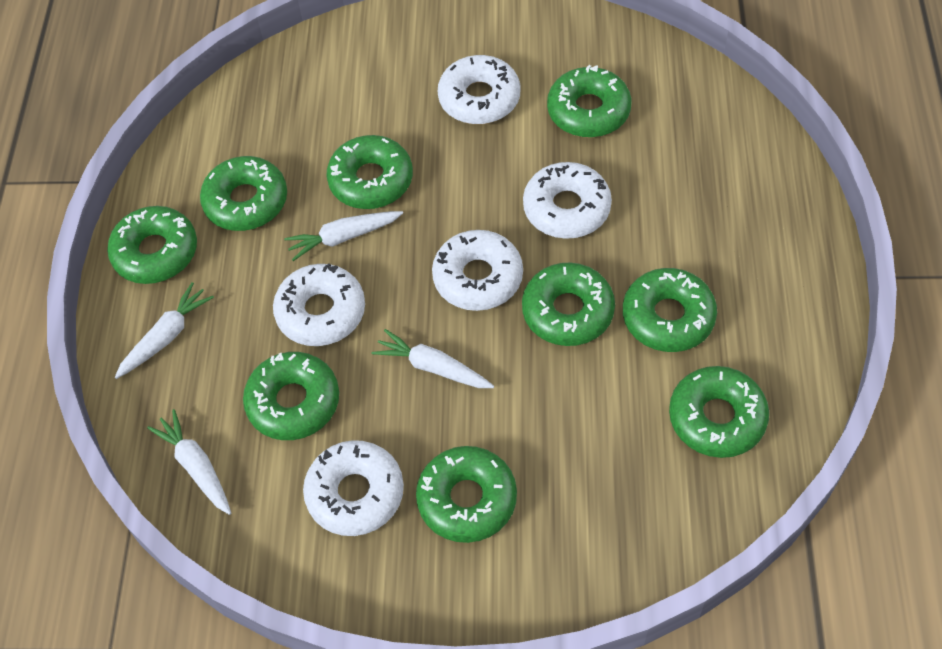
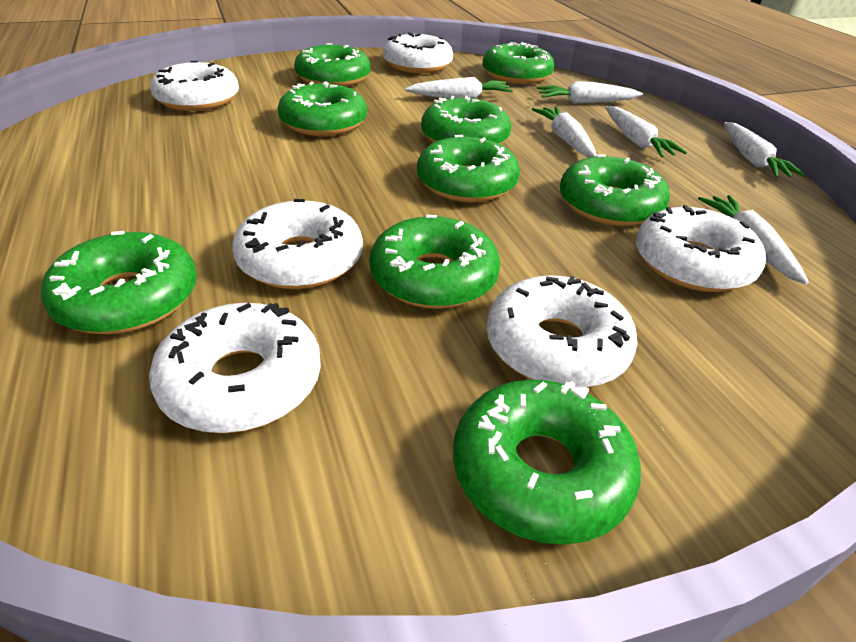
white carrot: [115,282,214,379] [147,409,231,515] [284,211,403,261] [372,329,494,388] = 4 -> [405,77,513,99] [531,106,597,157] [537,81,643,104] [606,106,687,157] [698,195,809,284] [724,122,806,178] = 6
white donut: [273,264,365,346] [303,440,404,536] [432,230,523,311] [438,55,520,124] [523,162,612,239] = 5 -> [149,303,321,433] [150,61,239,111] [232,199,363,289] [383,32,453,73] [486,275,637,388] [636,205,766,292] = 6

